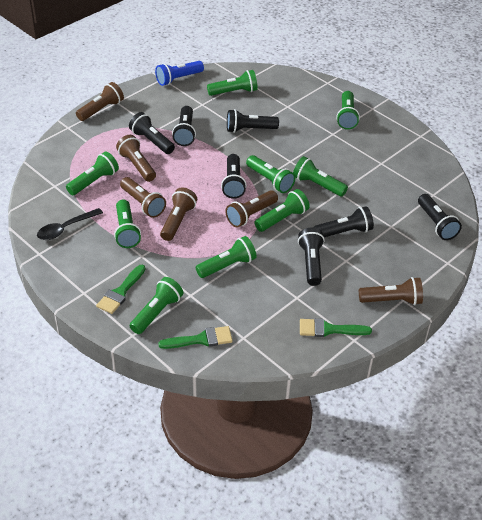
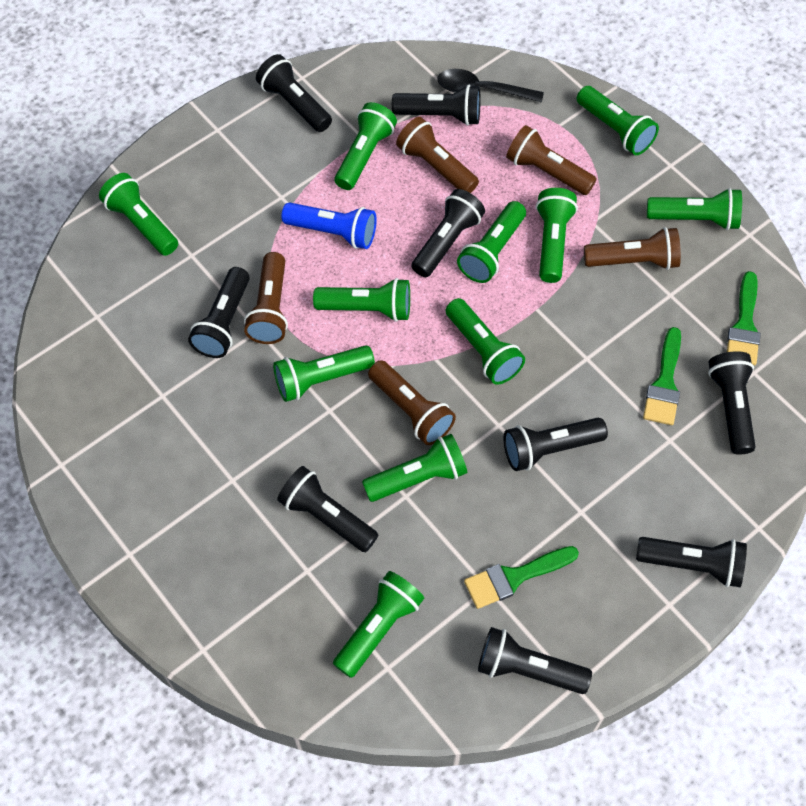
black flashlight: [129,112,175,154] [172,106,196,146] [221,154,247,199] [227,109,279,133] [298,228,325,286] [314,206,374,237] [418,194,462,240] = 7 -> [188,267,250,358] [256,54,332,132] [277,466,378,552] [392,85,481,126] [411,189,485,277] [478,627,592,694] [504,418,608,471] [636,537,747,587] [708,351,756,455] = 9
brown flashlight: [76,82,124,121] [116,135,156,182] [120,177,166,218] [160,187,197,241] [225,190,278,227] [359,277,423,305] = 6 -> [244,252,288,344] [368,360,456,445] [396,117,479,193] [506,125,597,195] [584,227,681,270] = 5
green flashlight: [66,151,119,195] [114,199,141,248] [130,277,183,334] [195,236,257,278] [207,70,258,96] [246,155,295,193] [254,189,310,232] [293,156,348,197] [336,91,360,130] = 9 -> [99,173,178,256] [273,345,375,402] [313,278,410,322] [333,571,424,678] [334,102,397,190] [362,434,467,502] [445,298,525,385] [457,201,526,283] [536,188,578,283] [577,86,659,155] [647,188,742,230] = 11

